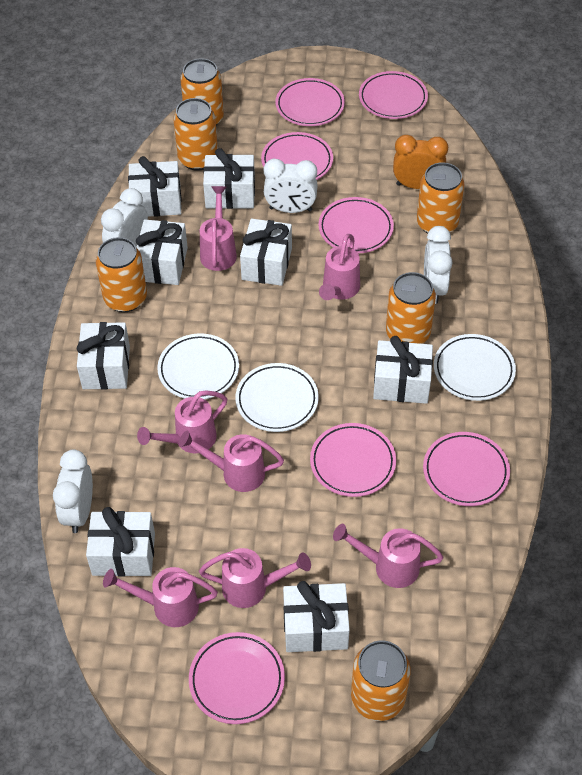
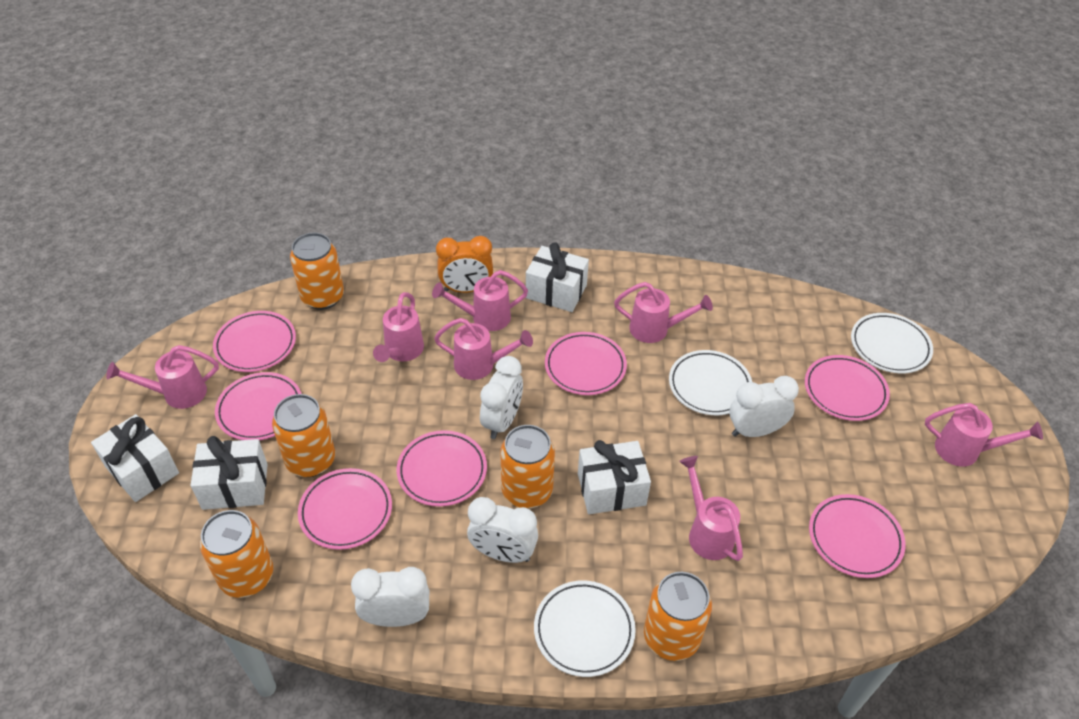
orange can: [96,237,147,312] [173,98,218,171] [180,58,224,126] [351,640,411,721] [386,272,436,344] [417,162,465,234] = 6 -> [200,510,273,598] [272,394,335,477] [290,233,344,310] [500,425,555,508] [644,572,712,661] = 5
white gift: [77,322,130,390] [86,507,155,577] [128,156,182,217] [136,219,188,285] [203,148,255,209] [240,219,292,286] [283,581,350,652] [373,336,433,404] = 8 -> [91,414,179,502] [190,436,268,510] [526,242,589,312] [578,440,651,514] = 4

